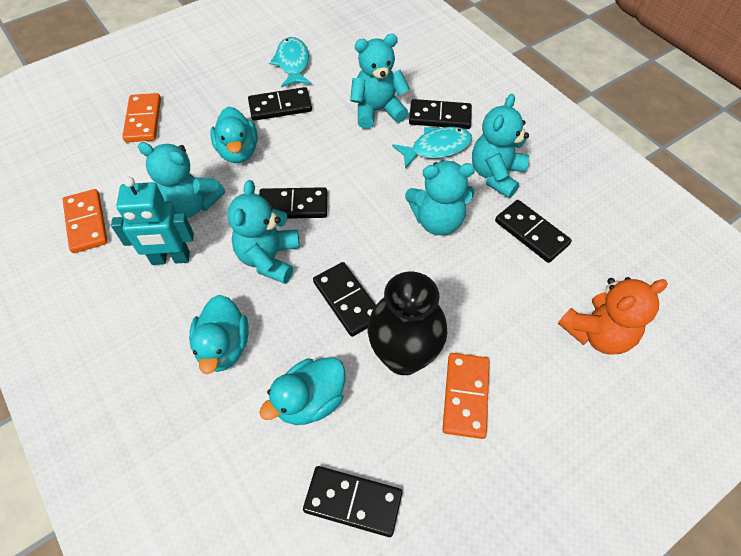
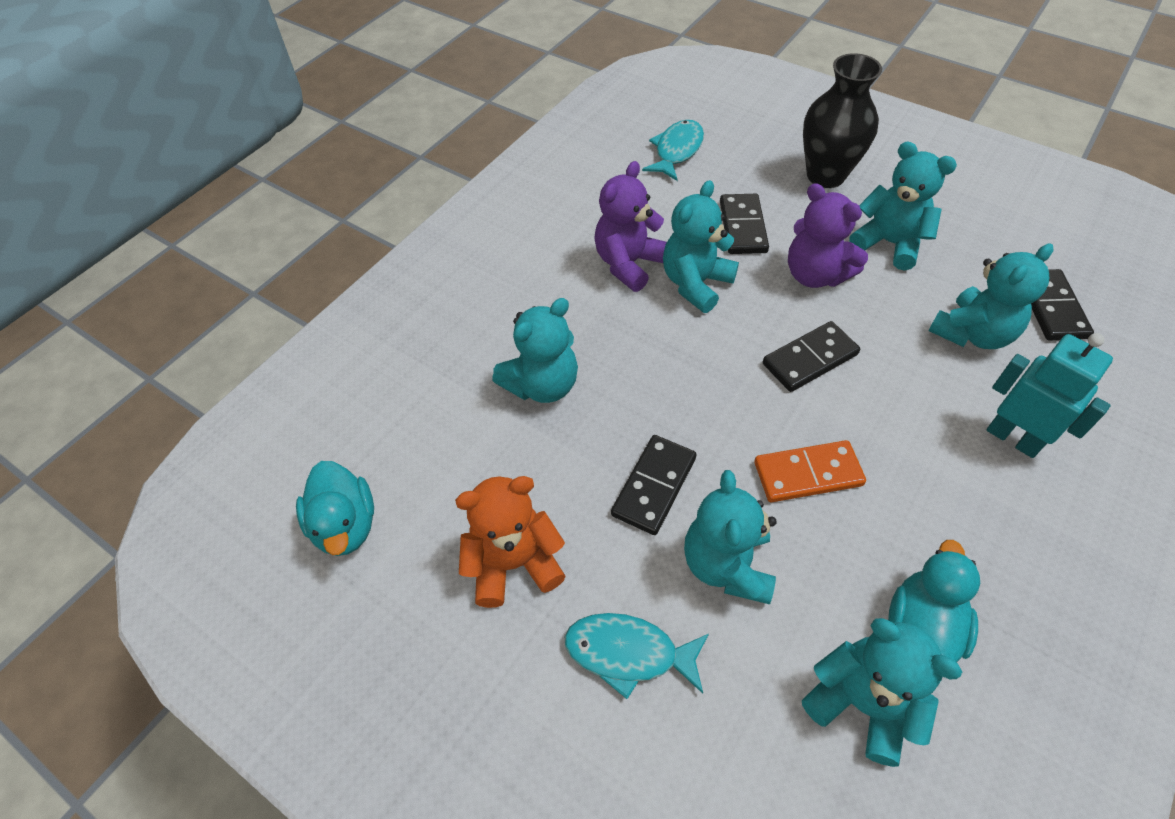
black domino: [248,87,312,121] [259,187,327,219] [303,466,402,537] [313,262,376,337] [409,99,472,129] [495,200,572,263] = 6 -> [611,435,697,535] [720,194,769,254] [763,321,860,392] [1031,269,1094,341] = 4
orange domino: [63,189,108,253] [122,93,161,142] [443,353,489,439] = 3 -> [754,440,866,502] = 1
purple teddy bear: none = 0 -> [594,161,667,292] [788,183,868,288] = 2
turquoise duck: [189,295,249,374] [210,107,258,163] [259,357,345,425] = 3 -> [296,461,374,556] [888,540,980,662] = 2
turquoise teddy bear: [138,142,225,218] [227,180,300,284] [350,34,410,129] [405,160,475,236] [472,94,529,198] = 5 -> [492,298,578,403] [663,180,739,313] [684,470,777,604] [802,618,962,767] [849,142,957,271] [928,243,1054,349] = 6

